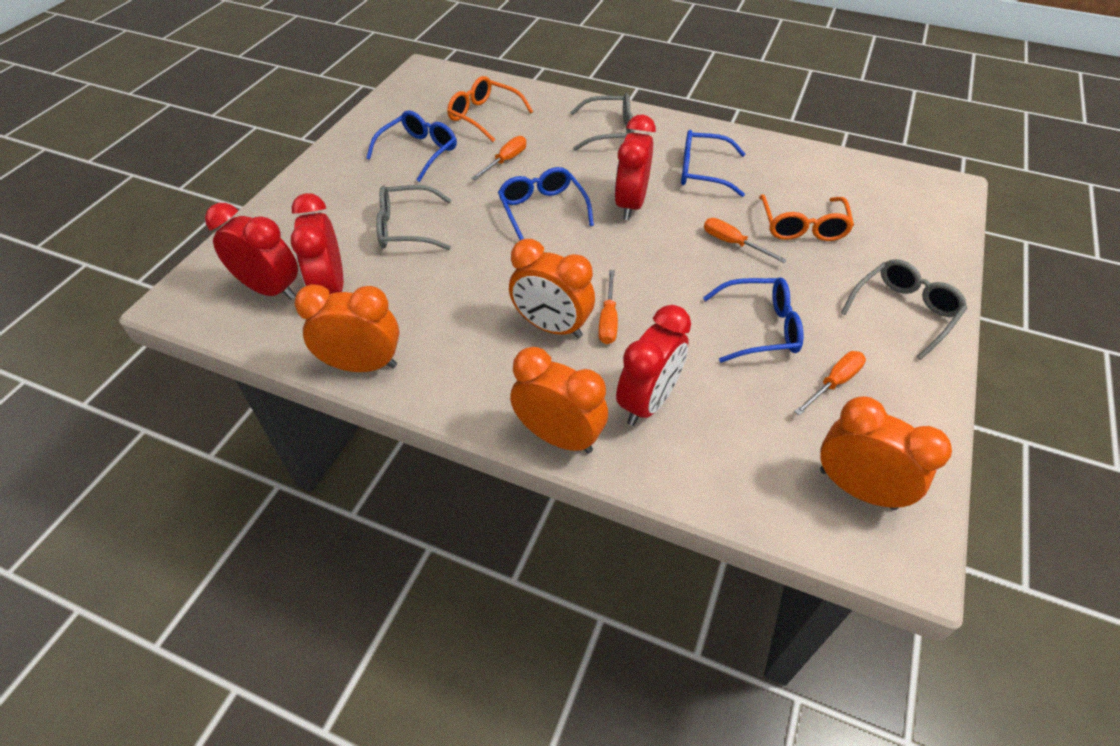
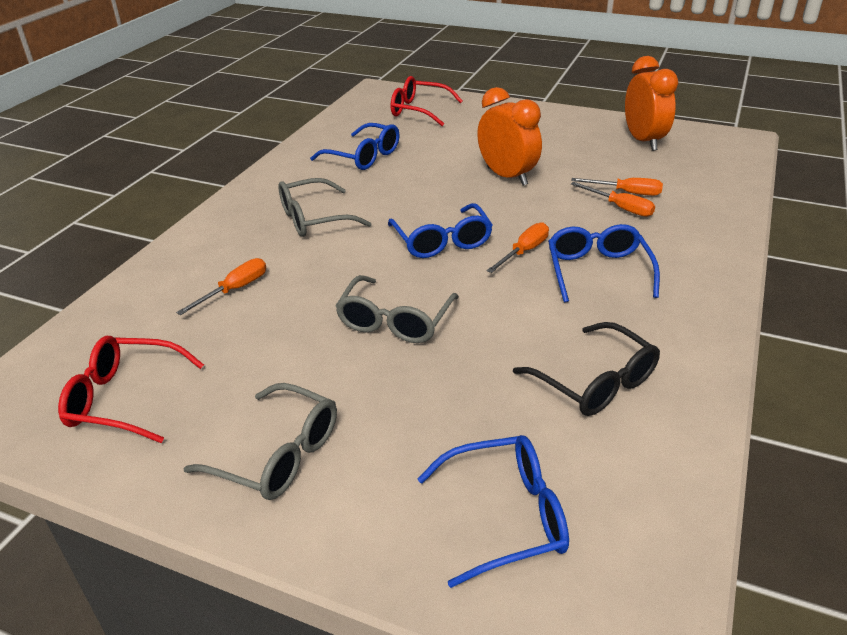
black glasses: none = 0 -> [513,322,660,416] = 1
orange clock: [294,284,399,372] [509,239,595,338] [510,347,608,453] [820,396,952,510] = 4 -> [477,87,542,186] [625,56,678,151] = 2
orange glasses: [447,76,533,142] [759,195,854,241] = 2 -> none = 0
red clock: [205,203,298,300] [291,193,343,294] [614,114,656,220] [616,305,691,426] = 4 -> none = 0
red glasses: none = 0 -> [58,336,204,443] [391,76,463,126] = 2

